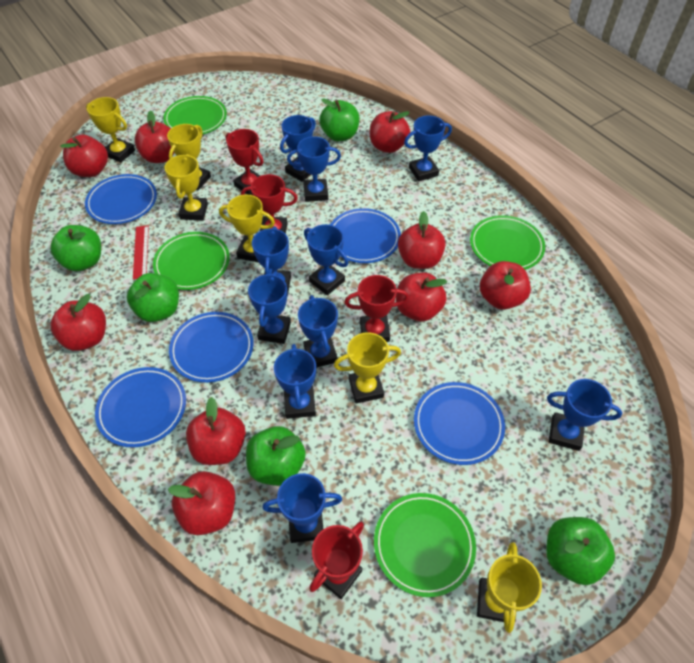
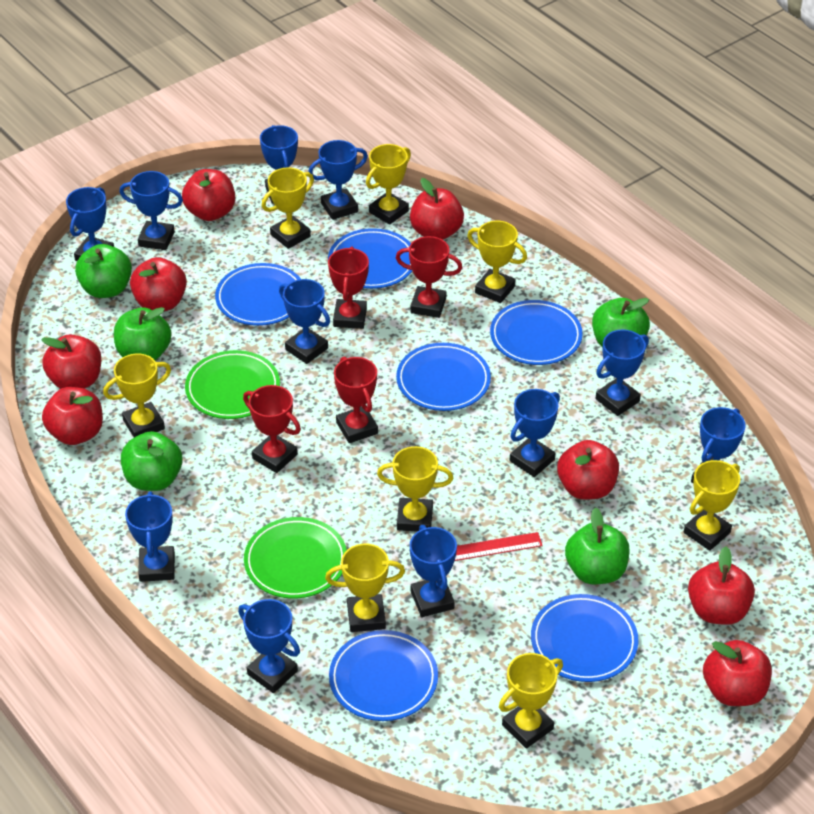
blue plate: [85,174,157,224] [95,367,186,447] [169,312,254,383] [330,208,401,263] [414,382,505,465] = 5 -> [215,263,301,326] [328,228,412,289] [329,630,438,721] [396,343,491,411] [490,300,583,365] [531,594,638,682] = 6
blue trophy: [248,272,291,344] [252,226,291,296] [263,473,342,543] [274,344,316,419] [280,115,316,182] [287,136,341,202] [298,295,338,368] [304,224,349,295] [404,115,452,181] [547,379,622,451] = 10 -> [66,187,114,261] [119,171,183,250] [125,491,175,582] [238,599,300,693] [260,125,298,204] [279,279,330,364] [308,140,368,220] [410,525,457,617] [510,389,560,477] [596,329,649,416] [691,407,746,483] = 11
green plate: [153,232,230,290] [163,96,227,135] [374,493,476,597] [470,215,545,270] = 4 -> [185,350,280,419] [244,517,347,599] = 2
red apple: [50,294,106,351] [61,135,108,177] [135,110,174,163] [168,471,235,535] [186,397,246,465] [370,111,410,153] [396,273,447,322] [398,211,446,269] [480,261,531,310] = 9 -> [41,335,101,389] [42,387,103,445] [130,257,187,311] [182,169,235,221] [410,178,464,240] [557,440,619,500] [688,546,755,625] [703,640,772,706] = 8
yellow trophy: [86,97,135,163] [164,154,208,221] [167,124,211,190] [219,195,275,262] [334,332,401,403] [477,542,542,633] = 6 -> [103,353,171,437] [262,167,314,249] [325,544,405,632] [366,144,411,225] [377,446,453,532] [467,221,527,303] [499,653,563,749] [684,460,740,551] = 8

